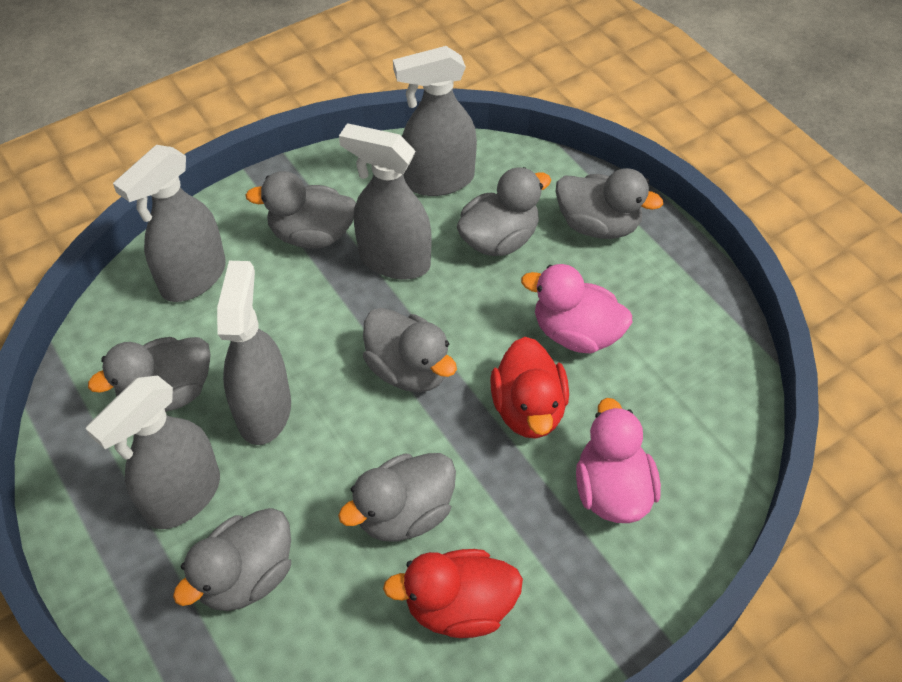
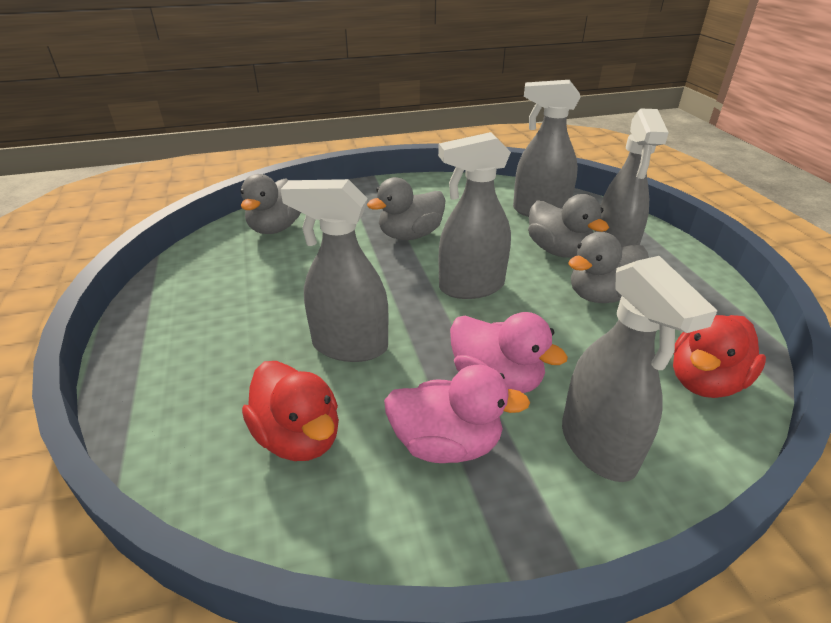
grey duck: [88,337,210,412] [173,508,291,611] [245,171,356,249] [338,453,456,541] [363,308,457,392] [457,167,551,256] [555,168,663,239] = 7 -> [240,174,301,234] [367,177,446,240] [528,194,609,258] [568,232,648,303] = 4

